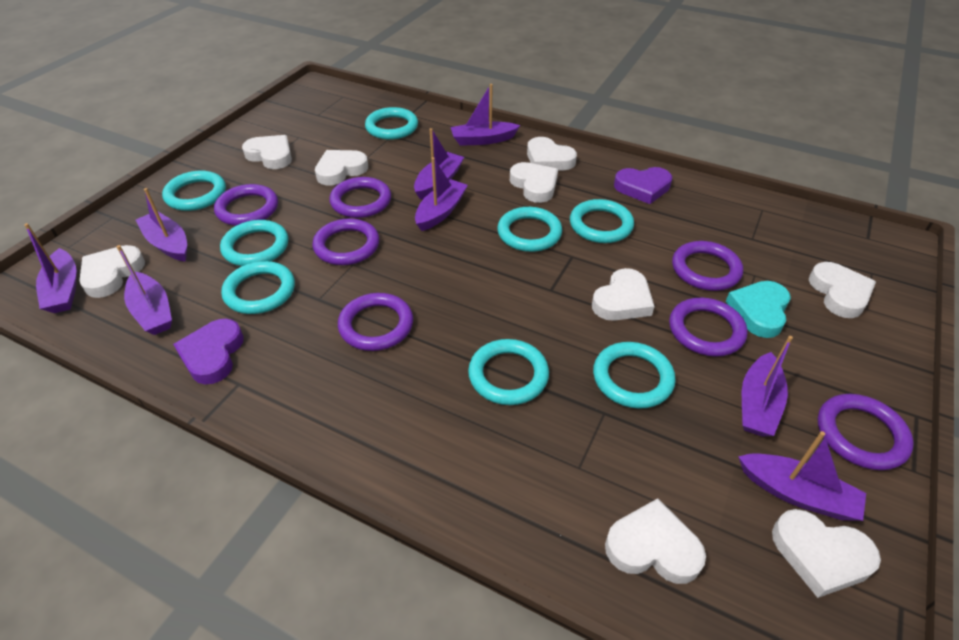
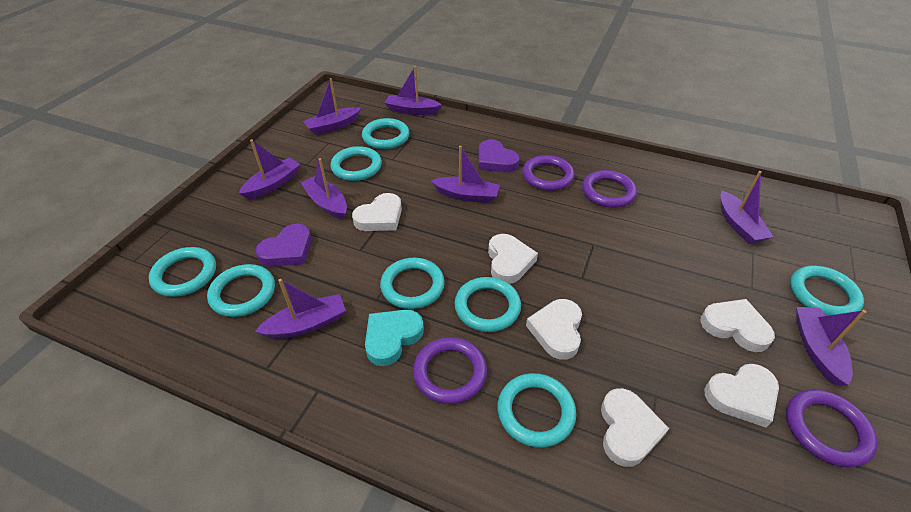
purple ring: [214,184,278,226] [312,218,379,265] [329,177,391,218] [338,293,413,351] [669,298,748,357] [672,241,743,291] [818,394,914,470] = 7 -> [413,337,487,404] [522,155,575,191] [582,170,637,208] [786,389,878,468] = 4
white heart: [79,245,145,298] [242,135,292,169] [315,150,368,186] [510,162,558,203] [527,137,577,170] [592,268,655,321] [605,498,706,584] [772,509,881,598] [809,262,876,318] = 9 -> [352,193,402,231] [488,234,538,284] [526,299,582,360] [601,388,669,467] [700,299,775,352] [704,364,779,428] = 6

